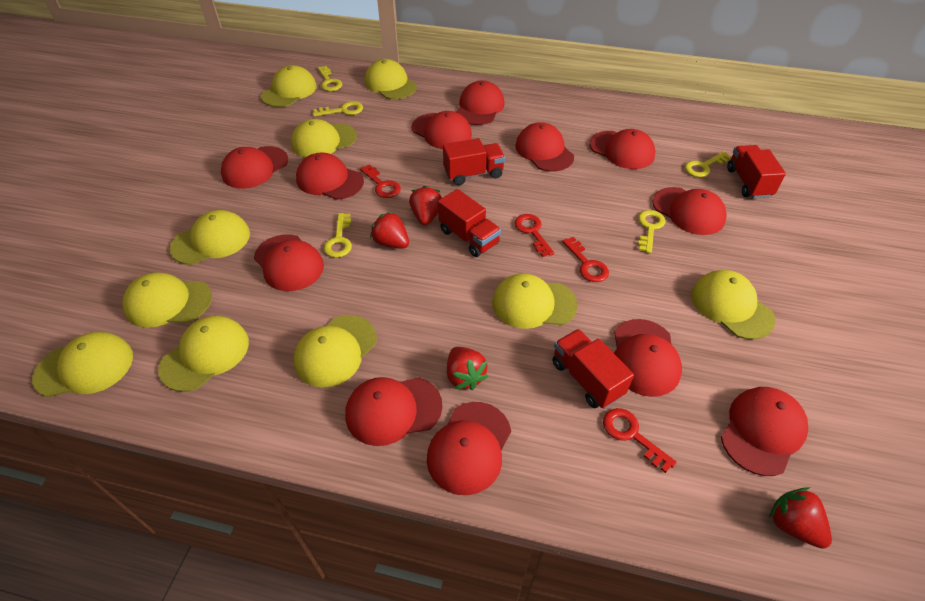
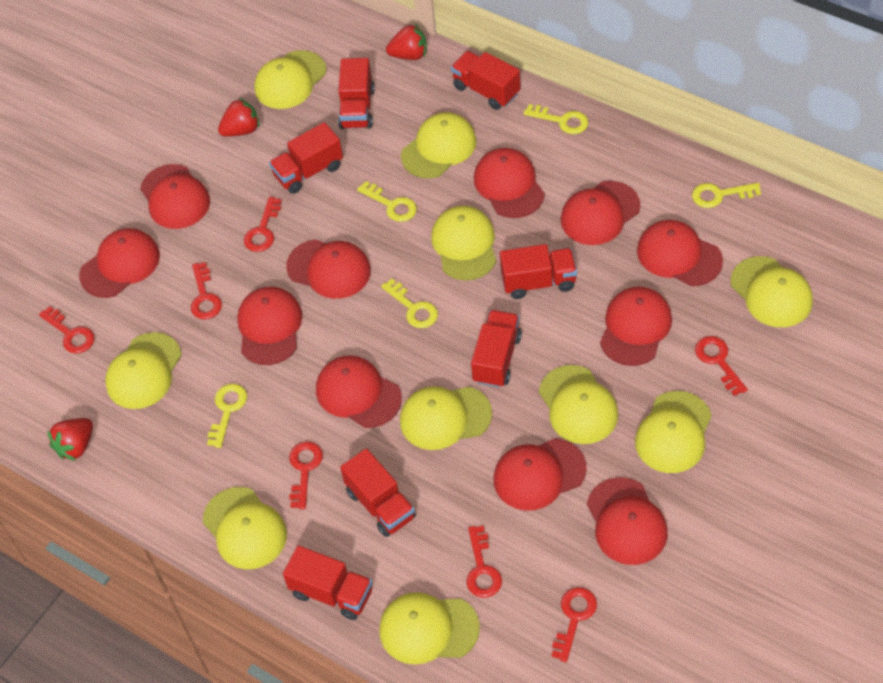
red cap: [221,146,288,189] [254,234,324,291] [296,153,364,200] [345,377,442,446] [412,111,472,149] [427,402,511,495] [456,80,505,125] [515,122,574,172] [589,129,655,169] [614,319,682,397] [652,187,727,235] [721,387,808,476] = 12 -> [79,228,160,298] [140,164,210,229] [237,287,303,365] [286,239,371,299] [316,355,402,428] [474,148,545,218] [493,438,587,511] [561,181,641,245] [587,477,668,565] [600,287,672,366] [637,220,723,286] = 11
red key: [360,164,401,198] [514,214,554,257] [562,237,609,282] [603,408,677,473] = 4 -> [39,306,94,353] [191,262,222,319] [244,197,282,252] [289,442,323,509] [466,526,502,598] [552,587,597,662] [695,336,748,396] = 7
red strawberry: [370,211,409,249] [409,186,442,225] [447,347,488,390] [769,487,832,549] = 4 -> [47,418,93,461] [218,98,260,137] [386,24,427,60] = 3
red truck: [438,189,501,257] [443,138,505,185] [552,329,634,409] [727,145,786,199] = 4 -> [269,122,343,194] [283,545,372,620] [338,58,375,129] [340,448,416,537] [451,51,520,110] [471,310,522,388] [500,244,577,299] = 7

